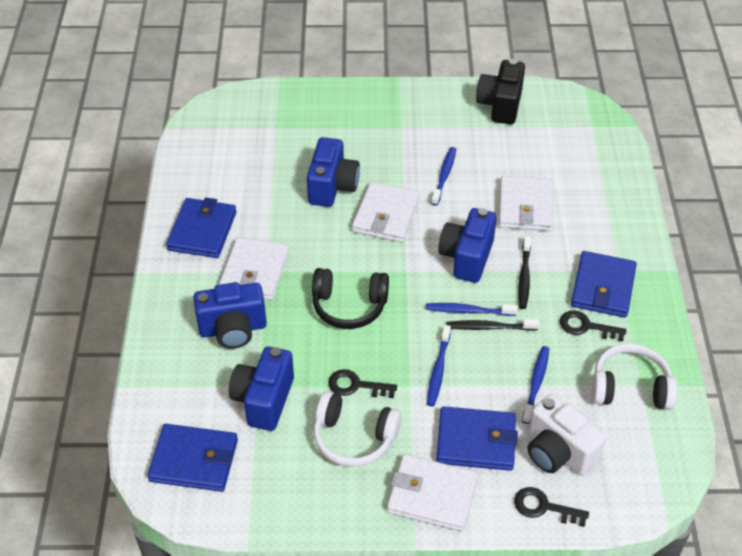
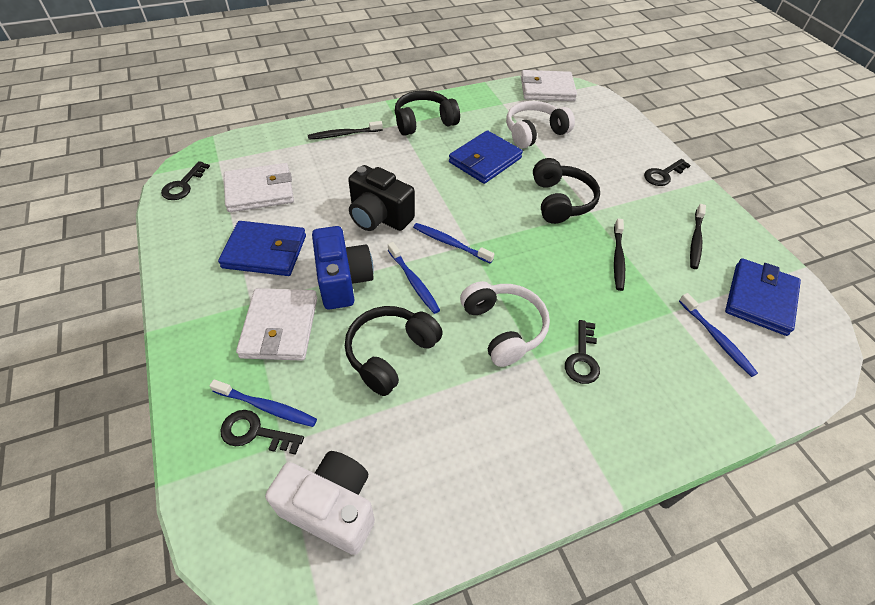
black headphones: [312,268,389,329] = 1 -> [345,306,443,396] [395,90,460,136] [533,158,600,224] = 3
black key: [328,369,397,398] [514,487,589,527] [560,310,626,341] = 3 -> [161,161,210,200] [220,410,304,455] [565,320,600,384] [644,159,691,186] = 4
black toothbrush: [446,319,539,331] [518,236,531,309] = 2 -> [308,121,383,140] [614,218,625,291] [690,204,706,269] = 3
blue camera: [193,282,267,349] [229,347,294,431] [307,137,360,207] [438,208,497,283] = 4 -> [312,226,374,310] = 1
blue wallet: [147,424,238,492] [166,197,236,258] [436,406,518,471] [571,251,637,318] = 4 -> [218,221,306,276] [449,130,523,184] [725,258,801,336] = 3
white wallet: [219,237,289,300] [352,181,420,243] [387,454,478,531] [499,176,553,231] = 4 -> [224,163,294,212] [236,288,317,361] [521,70,577,101] = 3

